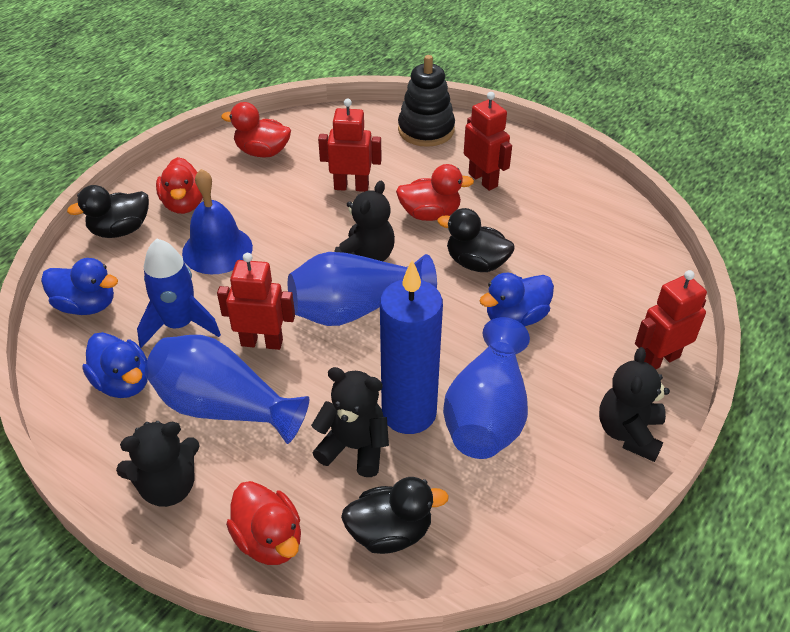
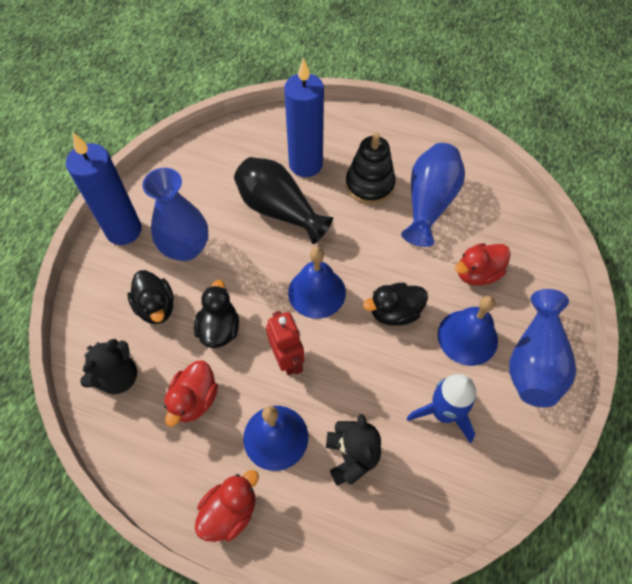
black teddy bear: [116,421,200,507] [311,367,389,477] [334,181,395,261] [599,347,670,462] = 4 -> [80,339,137,394] [326,414,381,486] = 2
black vase: none = 0 -> [234,157,333,244] = 1
blue bell: [182,169,253,274] = 1 -> [243,406,308,471] [288,247,346,319] [438,296,498,366] = 3
blue candle: [380,260,443,434] = 1 -> [66,133,142,245] [284,57,324,177] = 2
blue duck: [41,258,118,315] [82,332,148,398] [479,273,554,326] = 3 -> none = 0
red duck: [156,157,203,214] [221,102,291,157] [226,481,301,565] [396,164,474,221] = 4 -> [164,361,218,426] [195,470,259,542] [455,243,511,286] = 3
red robot: [217,253,295,350] [318,99,382,192] [464,92,512,191] [635,270,707,369] = 4 -> [266,311,304,375] = 1

